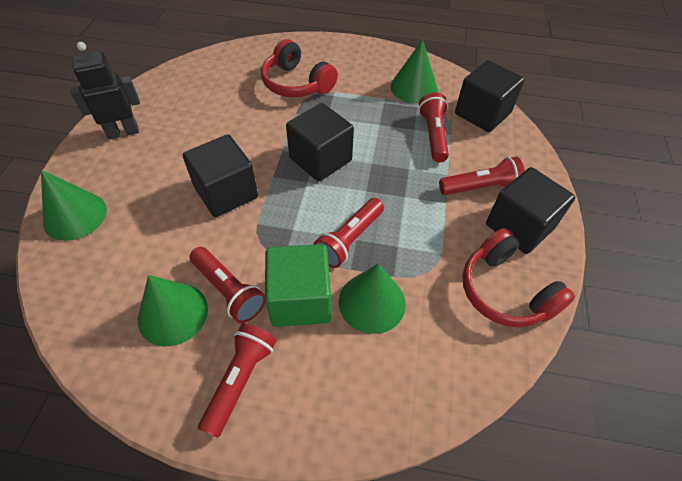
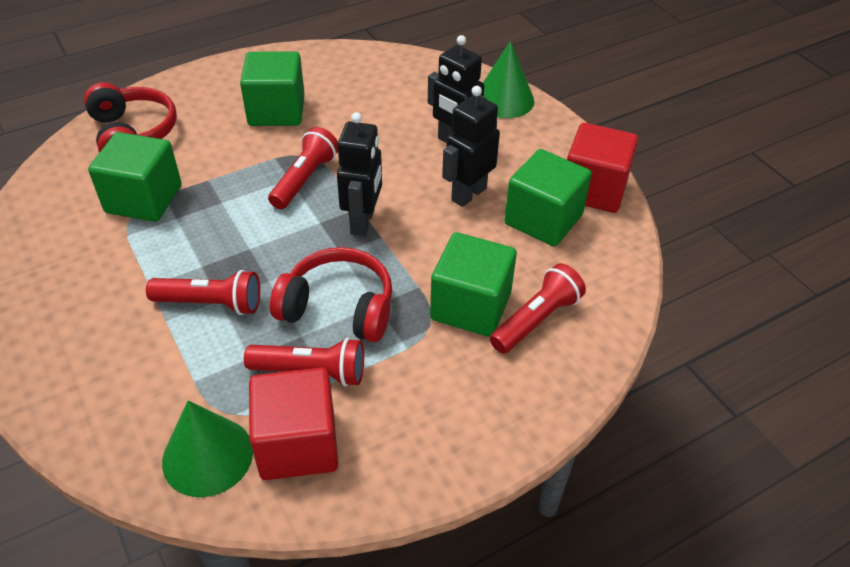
black cube: [183,135,258,217] [286,103,354,182] [455,60,525,132] [486,167,575,254] = 4 -> none = 0
black robot: [70,42,140,140] = 1 -> [337,112,382,236] [428,35,487,143] [442,86,500,207] = 3
green cone: [41,170,107,241] [138,275,208,346] [339,263,406,334] [390,39,438,103] = 4 -> [162,400,253,497] [483,41,534,118] = 2
green cube: [265,244,331,327] = 1 -> [88,132,182,222] [240,51,305,126] [430,232,517,337] [504,149,592,247] = 4
red cube: none = 0 -> [249,367,338,480] [567,123,638,213] = 2
red flashlight: [189,247,265,323] [198,323,276,438] [313,198,384,268] [418,92,449,162] [439,157,525,195] = 5 -> [146,270,260,315] [244,338,364,386] [268,127,338,209] [490,263,586,354] = 4

